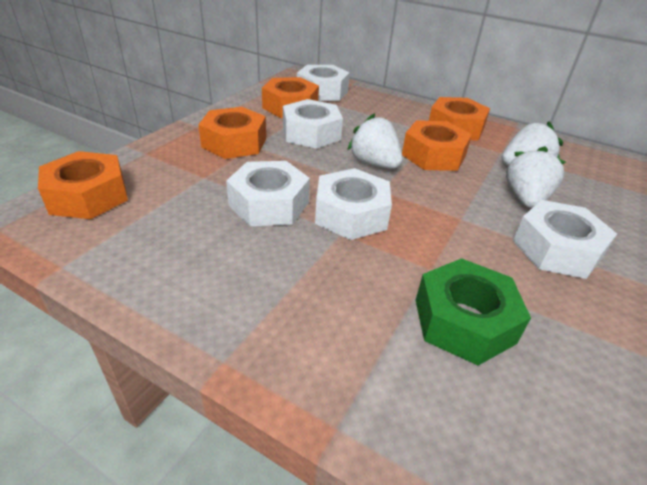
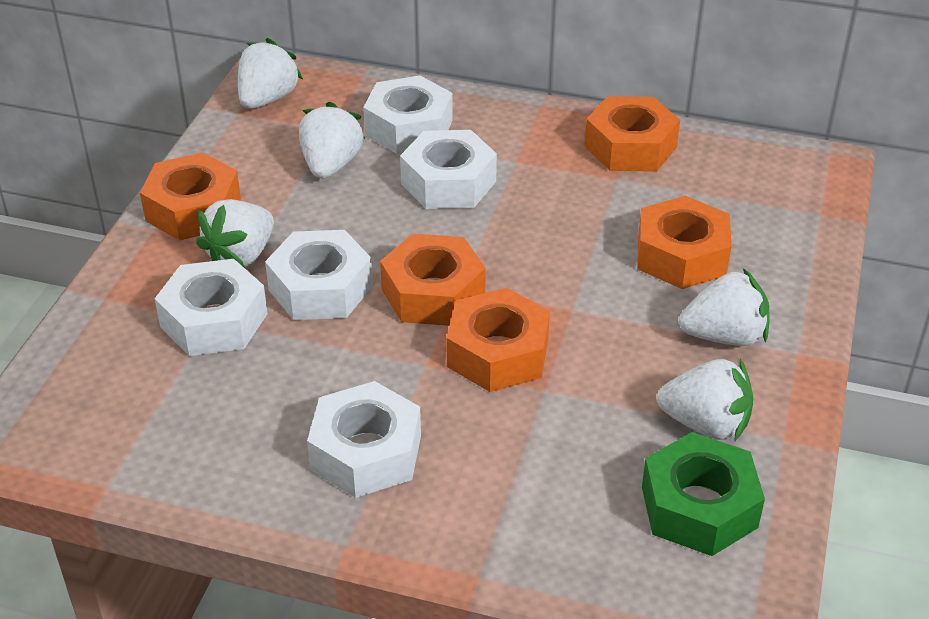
white strawberry: [347,113,403,169] [502,121,563,166] [506,146,566,208] = 3 -> [196,199,274,268] [238,38,303,109] [299,102,365,179] [657,359,753,442] [679,268,770,346] = 5

